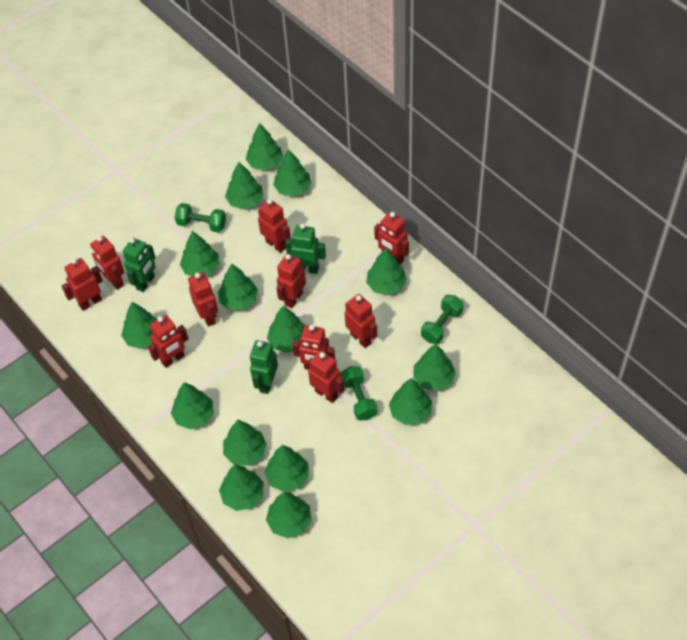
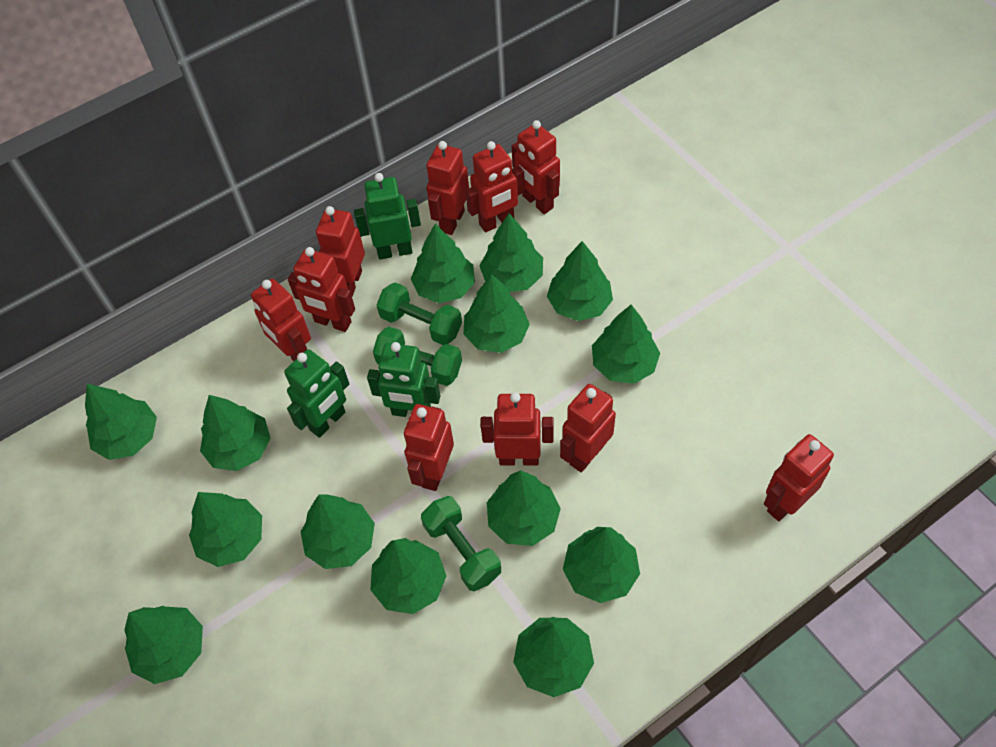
green tree: [121,302,157,349] [171,382,214,429] [180,231,219,276] [218,264,258,310] [219,464,264,511] [223,420,267,466] [225,162,263,209] [246,123,283,170] [264,445,309,492] [266,492,312,538] [267,305,305,353] [273,149,311,197] [366,248,407,295] [389,378,432,425] [413,344,456,391] = 15 -> [85,384,157,460] [124,606,203,684] [189,492,262,567] [200,395,271,471] [300,494,375,569] [370,538,446,614] [411,224,475,303] [463,274,530,353] [480,213,543,292] [487,470,561,546] [513,617,594,697] [547,241,613,321] [563,527,640,603] [592,305,660,384] = 14

